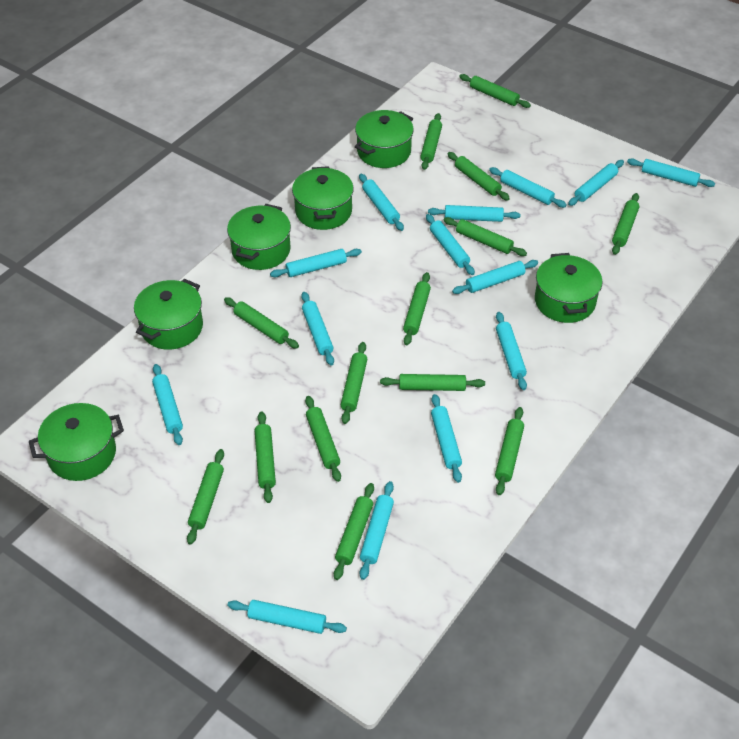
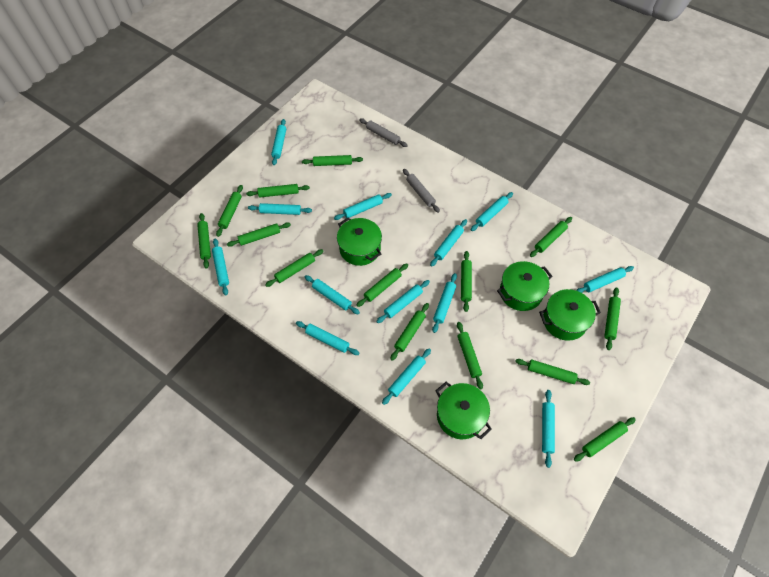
green pot: [29,403,124,481] [134,279,203,350] [227,204,291,270] [292,166,354,230] [355,110,414,168] [535,253,603,323] = 6 -> [337,218,382,266] [435,382,492,439] [497,261,552,311] [539,289,601,341] = 4
grey rolling pin: none = 0 -> [359,118,408,147] [403,169,440,213] = 2
turquoise rolling pin: [152,364,183,445] [228,600,347,634] [270,249,362,277] [301,292,334,365] [359,174,404,231] [360,481,394,580] [426,214,475,275] [428,205,520,222] [431,394,462,483] [452,260,538,294] [489,167,567,208] [496,312,527,390] [568,160,624,206] [627,158,715,187] = 14 -> [212,239,229,296] [248,203,312,215] [271,119,286,165] [296,321,359,355] [305,275,360,314] [334,193,392,220] [376,280,430,323] [382,348,431,405] [430,219,467,267] [432,273,457,333] [471,192,513,231] [542,390,555,468] [576,266,634,293] = 13

